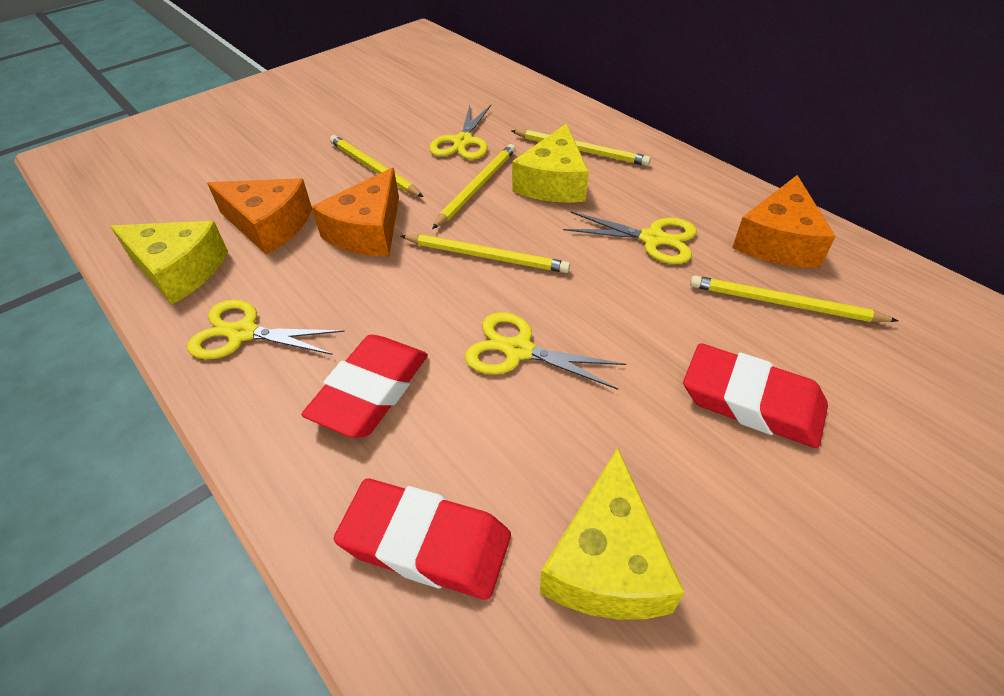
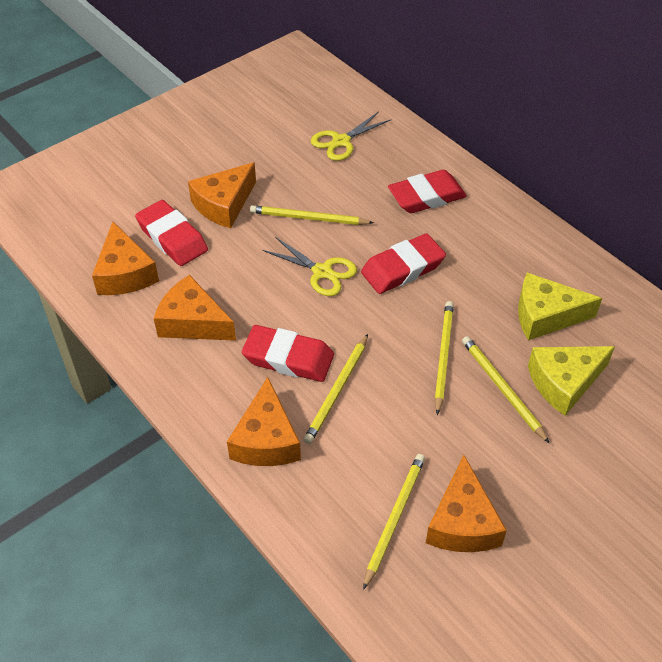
orange cheese: [207,178,312,255] [311,168,399,256] [732,175,836,268] = 3 -> [92,222,159,295] [154,275,236,341] [188,162,256,228] [227,377,301,466] [426,455,507,552] = 5
red eraser: [301,335,428,438] [334,479,511,600] [683,343,828,448] = 3 -> [135,200,208,266] [242,325,334,382] [361,233,446,294] [388,170,467,213] = 4
yellow cheese: [110,221,228,304] [512,123,589,203] [540,448,685,620] = 3 -> [518,273,602,341] [528,346,615,416] = 2
yellow scissors: [187,300,345,359] [430,105,491,160] [465,312,626,390] [563,212,697,264] = 4 -> [262,237,357,296] [311,111,391,161] = 2

